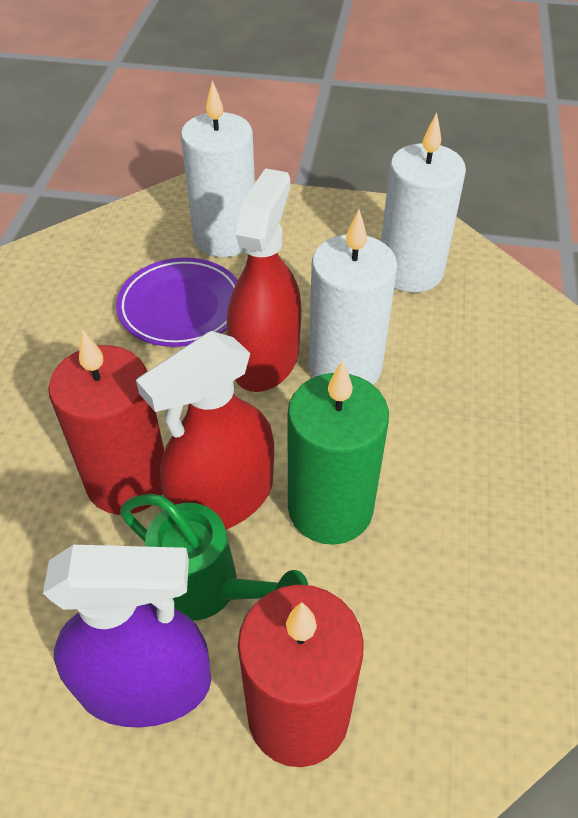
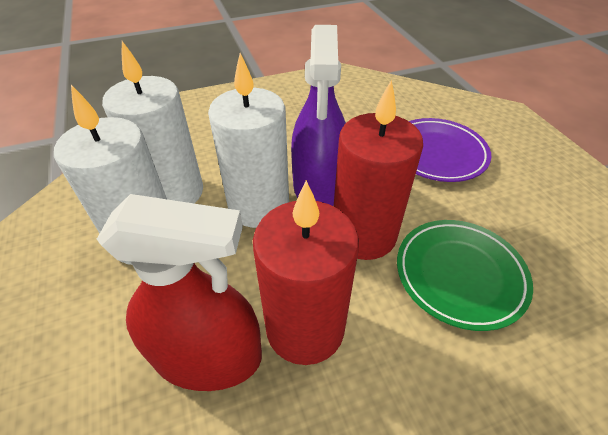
green candle: [288,360,389,545] = 1 -> none = 0
green plate: none = 0 -> [397,220,533,331] = 1
green watering can: [120,494,308,620] = 1 -> none = 0
red spray bottle: [136,331,274,530] [227,168,301,392] = 2 -> [97,194,262,391] = 1

